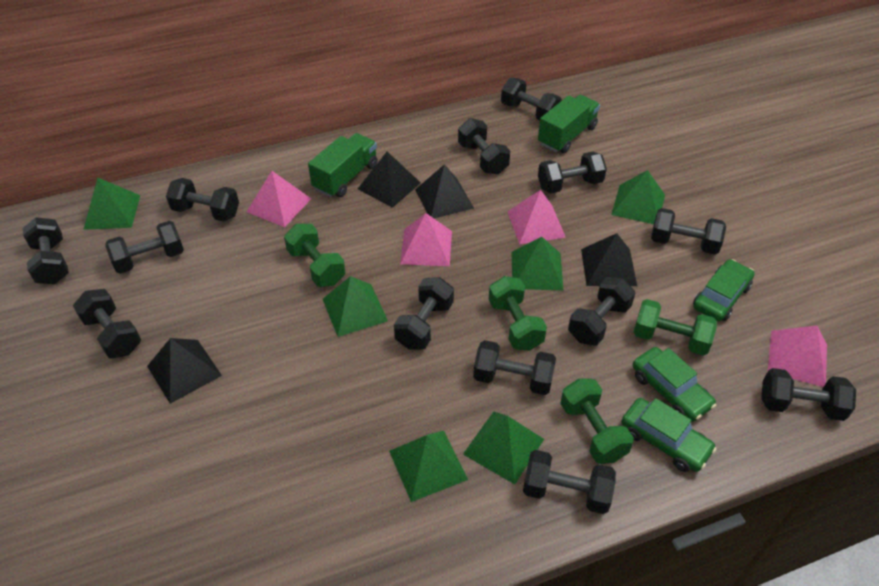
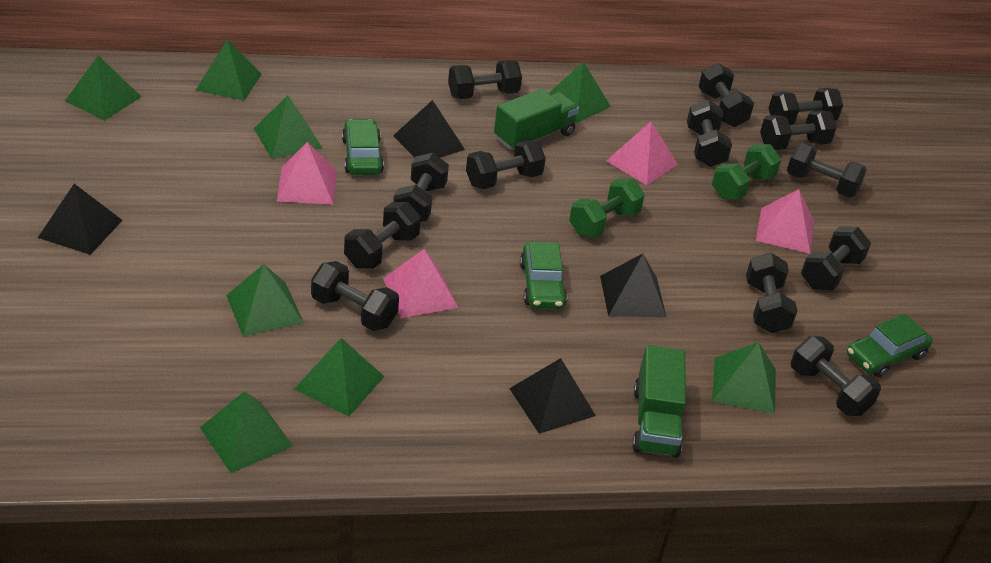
green dumbbell: [284,224,345,287] [489,276,547,351] [560,378,634,464] [634,299,717,356] = 4 -> [569,178,645,237] [712,144,781,200] = 2
green pyramid: [83,178,141,230] [323,276,388,337] [389,431,468,502] [463,411,544,484] [512,237,564,291] [611,170,665,224] = 6 -> [65,55,141,120] [196,39,262,101] [200,391,293,473] [226,264,304,336] [254,95,322,159] [294,338,385,416] [549,62,611,123] [712,342,776,414] = 8

